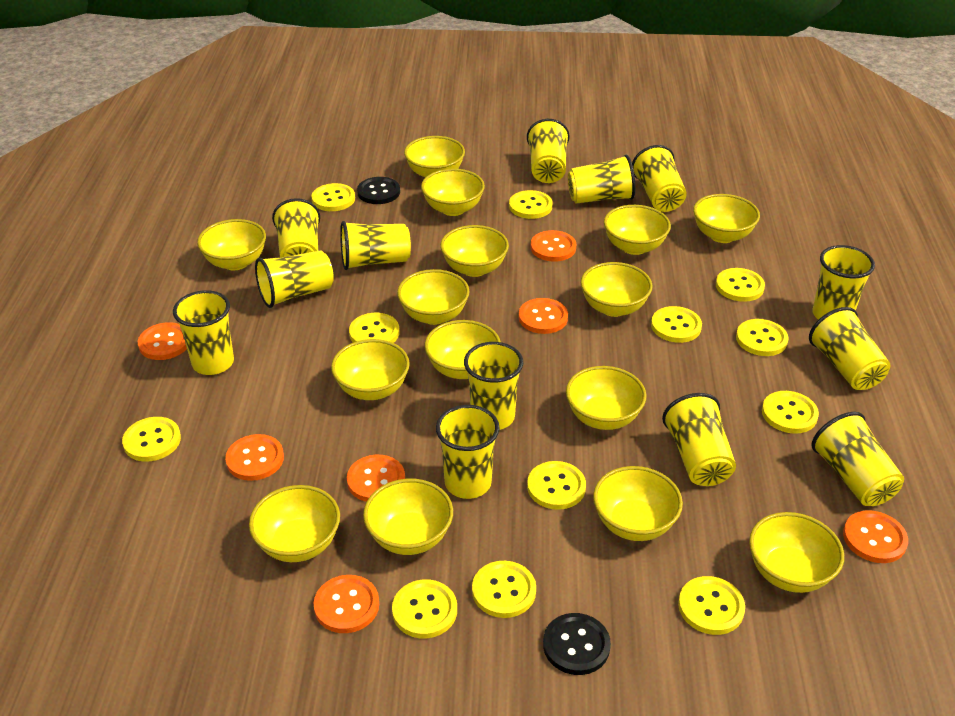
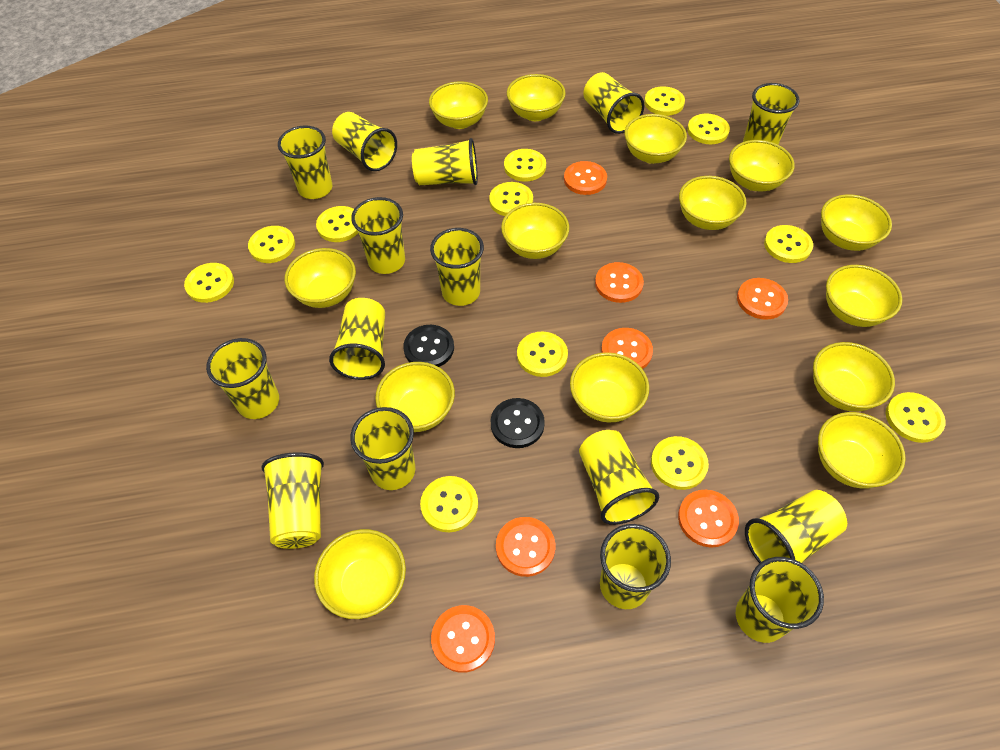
yellow bowl: [197,219,266,270] [249,485,340,562] [331,339,410,400] [363,479,453,555] [397,269,470,325] [404,136,465,178] [421,169,485,216] [425,320,501,379] [440,225,509,277] [566,366,646,430] [581,262,652,317] [593,466,683,541] [604,205,671,255] [693,194,760,243] [749,512,844,593] = 15 -> [285,248,356,308] [314,529,406,619] [375,362,455,432] [429,81,488,129] [501,203,569,259] [507,74,566,121] [570,352,649,422] [624,114,687,164] [679,176,746,230] [729,140,795,191] [813,342,895,412] [818,412,906,489] [821,195,892,251] [826,265,902,327] = 14
yellow cup: [173,290,234,375] [255,250,334,308] [272,198,320,257] [340,221,411,270] [436,405,500,499] [464,342,523,430] [527,119,570,183] [568,155,635,204] [632,145,687,212] [662,393,736,486] [809,307,891,390] [811,412,904,506] [813,245,875,320] = 13 -> [206,338,279,419] [261,452,324,549] [278,126,332,199] [329,298,385,380] [332,112,397,171] [350,407,415,490] [351,197,405,274] [412,138,478,185] [430,228,484,306] [579,430,659,525] [583,72,644,134] [600,524,671,609] [736,557,824,643] [743,83,800,144] [745,490,847,563] = 15

